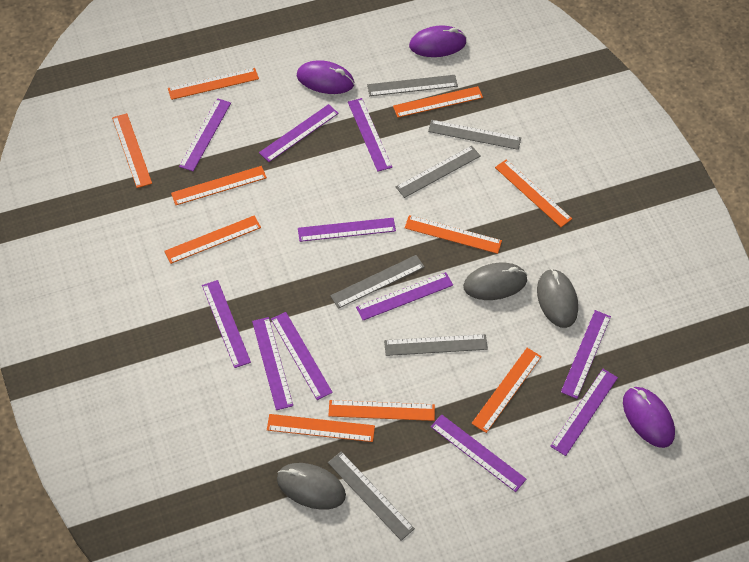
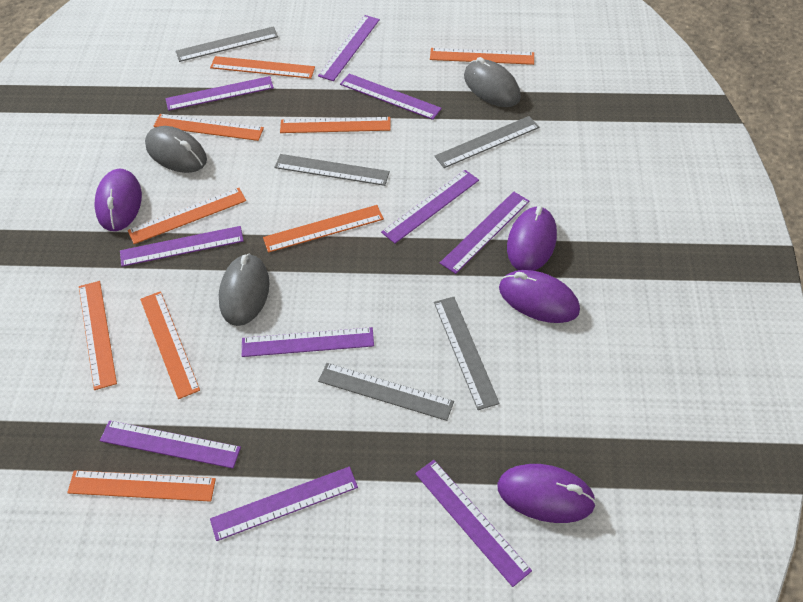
grey ruler: [328,451,415,541] [330,255,424,309] [367,75,458,96] [384,334,488,356] [396,146,481,198] [428,120,521,150] = 6 -> [175,26,278,62] [275,154,390,186] [318,363,454,421] [434,116,539,168] [434,297,500,410] = 5
orange ruler: [112,113,152,188] [164,215,261,264] [168,68,259,100] [171,166,267,205] [267,414,375,442] [329,400,435,421] [393,86,483,118] [405,215,502,254] [471,348,542,433] [495,159,572,227] = 10 -> [67,470,216,502] [79,281,117,390] [128,188,246,244] [140,291,200,399] [154,114,264,141] [210,56,315,79] [263,205,384,253] [280,117,391,133] [430,48,534,65] = 9
purple mouse: [297,60,354,94] [409,25,467,57] [623,387,675,448] = 3 -> [94,169,142,231] [498,464,596,523] [499,270,580,323] [507,206,557,271] = 4
purple ruler: [179,98,231,171] [202,280,251,368] [252,317,293,410] [259,104,339,162] [271,312,333,400] [298,218,396,242] [348,98,392,172] [356,272,453,320] [431,414,526,492] [550,369,618,456] [561,310,611,399] = 11 -> [100,420,241,469] [120,226,244,267] [166,76,274,111] [210,466,358,541] [242,327,374,357] [318,15,380,81] [340,74,442,120] [381,170,479,243] [415,460,532,587] [440,192,529,274] = 10

